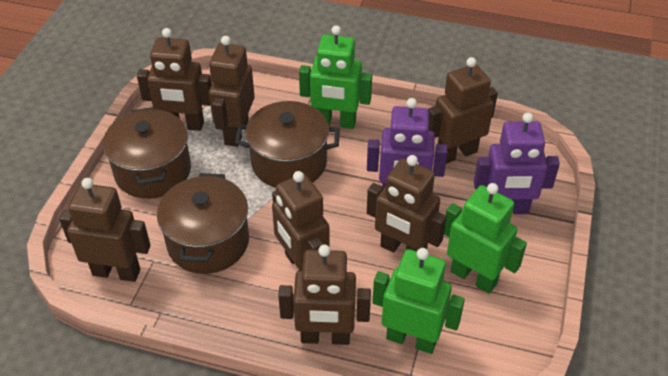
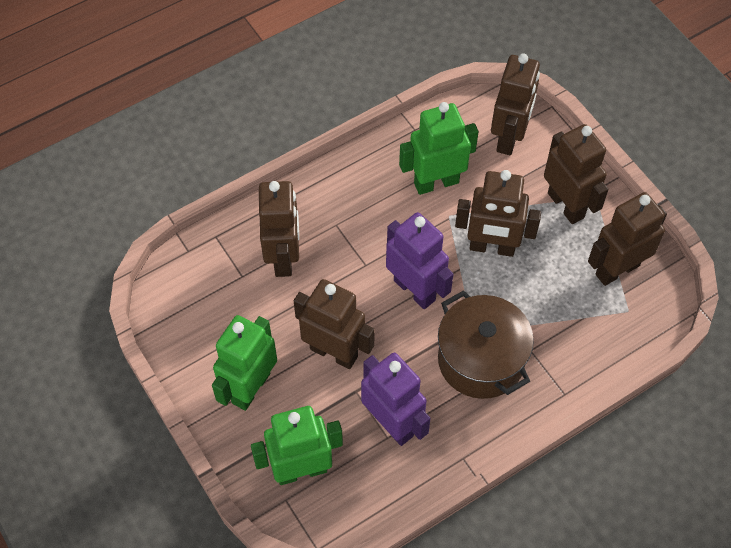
brown pot: [103,107,191,199] [157,173,249,274] [235,101,340,188] = 3 -> [438,290,534,399] = 1
brown robot: [59,178,150,282] [137,28,212,131] [209,36,255,147] [272,171,330,270] [278,244,371,345] [367,155,446,253] [428,57,498,164] = 7 -> [259,181,299,277] [294,279,375,369] [455,170,541,257] [491,53,540,155] [544,124,608,224] [588,192,667,286] = 6

